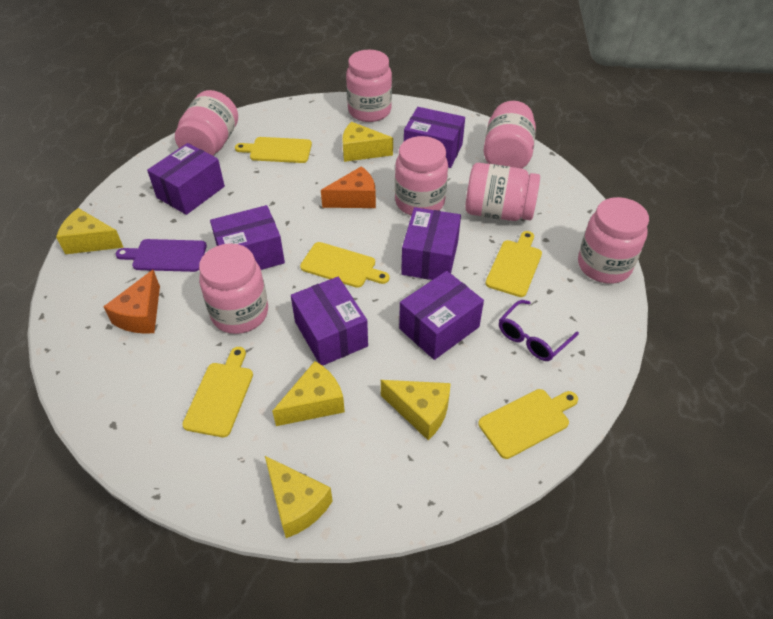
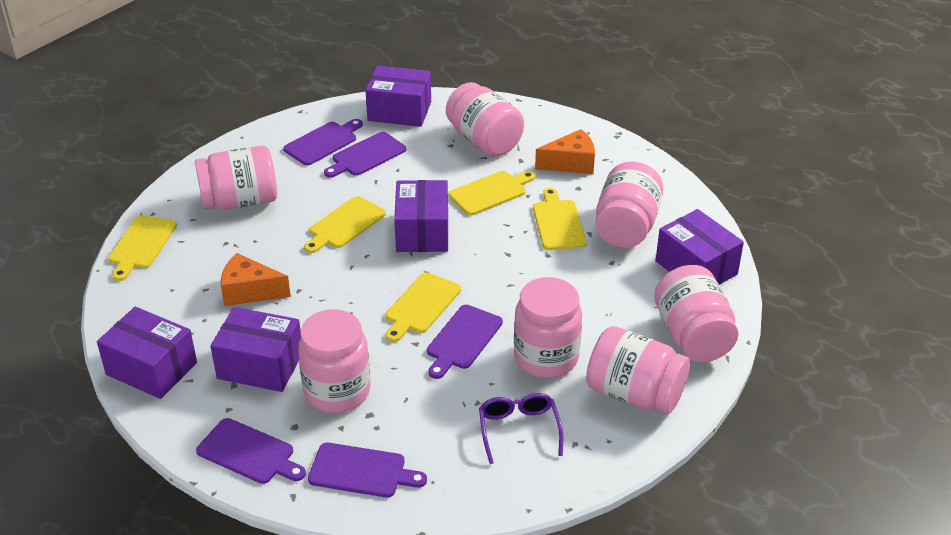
purple box: [147,143,225,215] [210,205,285,270] [291,277,368,366] [399,271,484,360] [401,207,461,280] [404,107,465,168] = 6 -> [97,307,197,399] [210,307,301,392] [365,65,431,127] [394,180,448,252] [656,209,744,285] = 5
purple cutting board: [116,239,207,272] = 1 -> [196,418,306,484] [283,119,363,165] [308,443,427,498] [324,132,406,178] [427,305,503,379] = 5
yellow cheese: [56,208,124,254] [265,456,333,538] [272,361,345,426] [342,122,393,162] [381,380,451,440] = 5 -> none = 0

